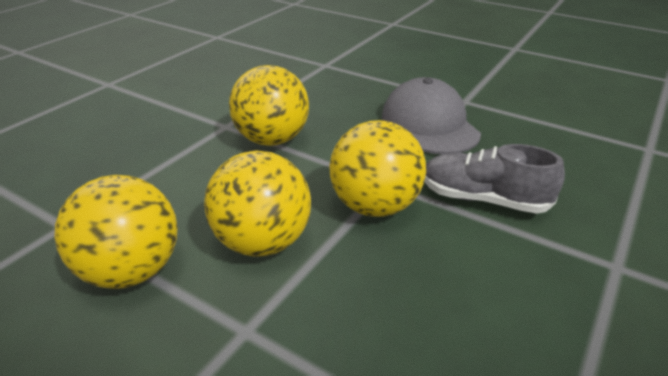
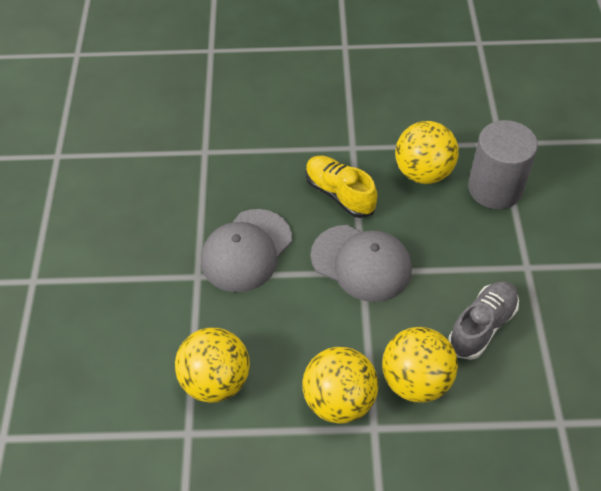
grey cap: [382,77,481,154] = 1 -> [201,209,292,292] [311,225,412,302] = 2
grey cylinder: none = 0 -> [468,120,538,209] = 1
yellow shoe: none = 0 -> [305,156,377,218] = 1

